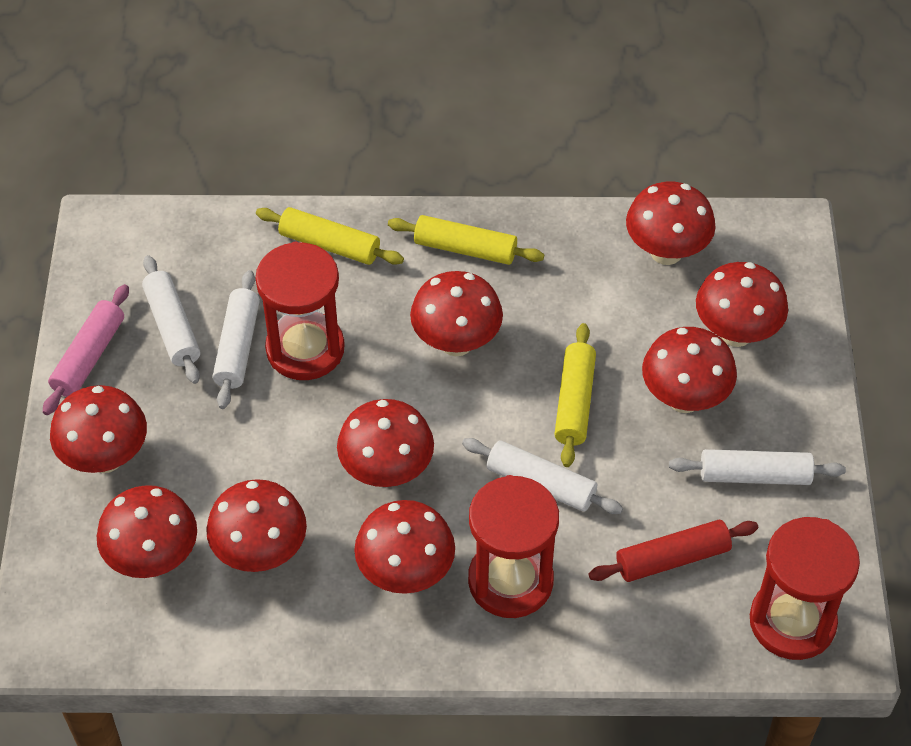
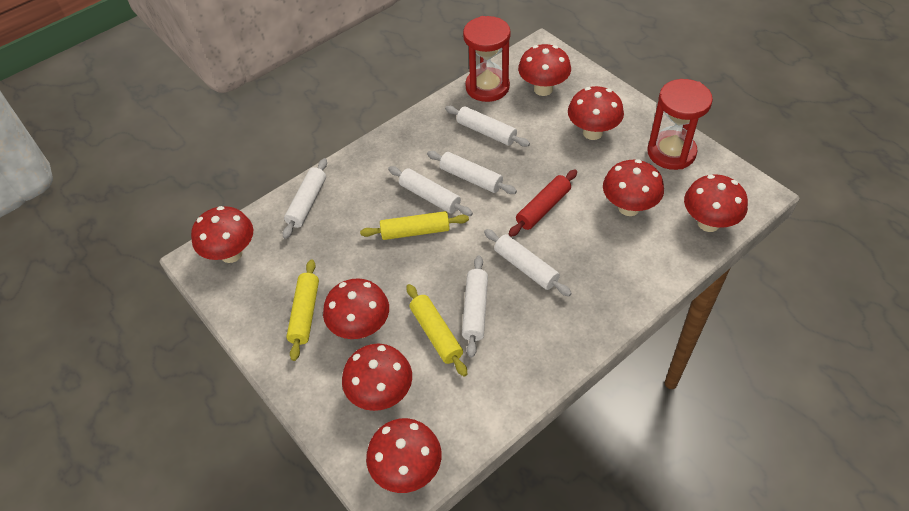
pink rolling pin: [43,284,129,415] = 1 -> none = 0
red hourglass: [255,242,345,380] [468,475,559,618] [750,517,860,660] = 3 -> [463,16,511,102] [647,79,713,170] = 2
red mushroom: [50,385,147,473] [97,485,197,578] [206,479,307,572] [337,399,434,487] [354,500,455,594] [410,271,503,356] [626,182,716,265] [642,327,737,413] [696,262,788,347] = 9 -> [191,206,253,263] [323,278,389,339] [342,343,412,411] [366,418,442,493] [518,44,571,96] [568,86,624,140] [603,159,664,216] [684,174,748,232] = 8
white rolling pin: [142,255,200,384] [213,270,260,409] [462,438,623,514] [669,449,846,485] = 4 -> [283,158,327,239] [388,166,473,216] [427,151,517,194] [445,106,530,147] [462,256,488,358] [484,229,572,296] = 6

